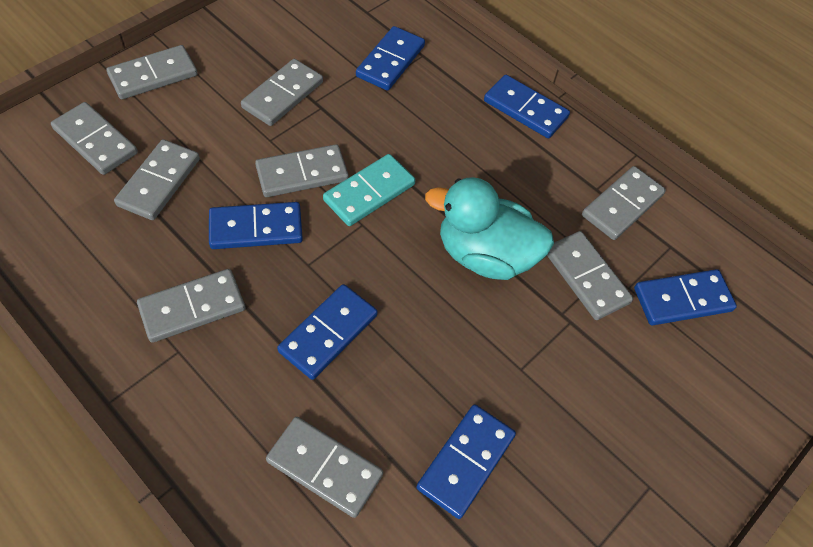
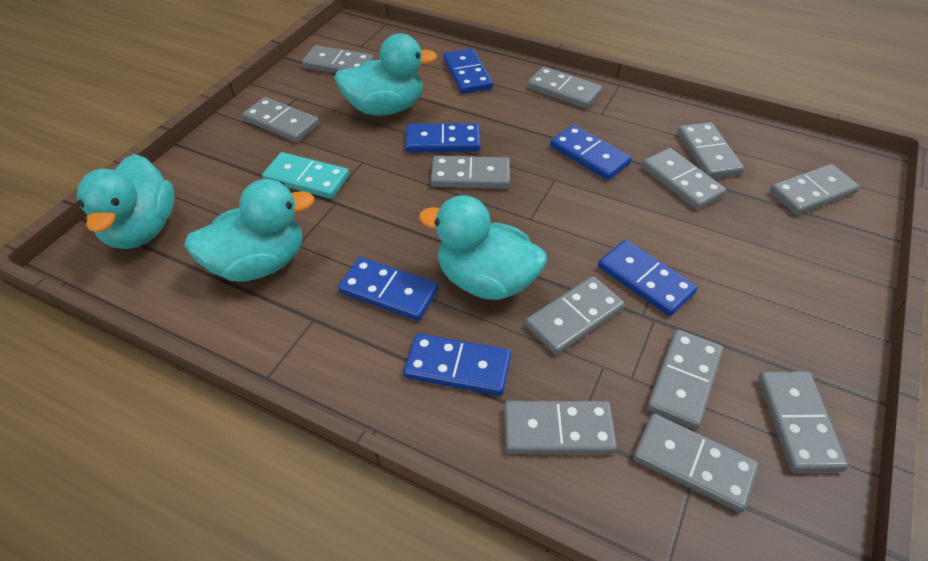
grey domino: [51,102,138,175] [107,45,198,99] [114,139,200,220] [137,269,245,343] [241,59,323,126] [255,144,349,197] [266,417,383,518] [547,231,633,320] [582,166,666,240] = 9 -> [242,97,319,142] [302,45,374,73] [431,156,510,189] [504,401,617,454] [525,276,625,355] [527,66,602,108] [633,414,759,513] [642,148,726,210] [647,329,723,430] [677,122,744,178] [758,371,849,472] [770,164,860,215] = 12
turquoise duck: [425,177,554,280] = 1 -> [77,154,175,249] [184,179,314,282] [334,34,437,116] [419,195,547,300] = 4

